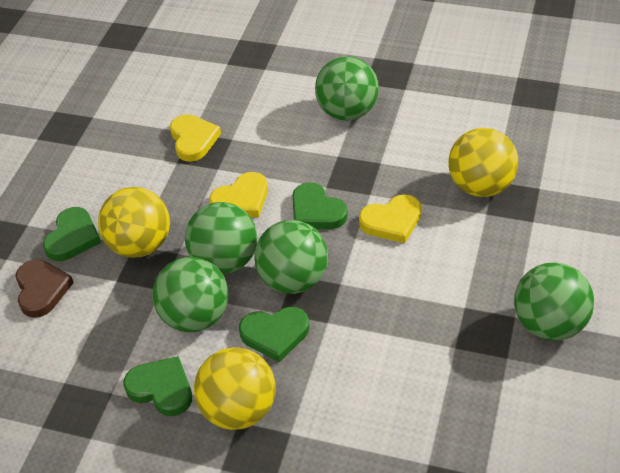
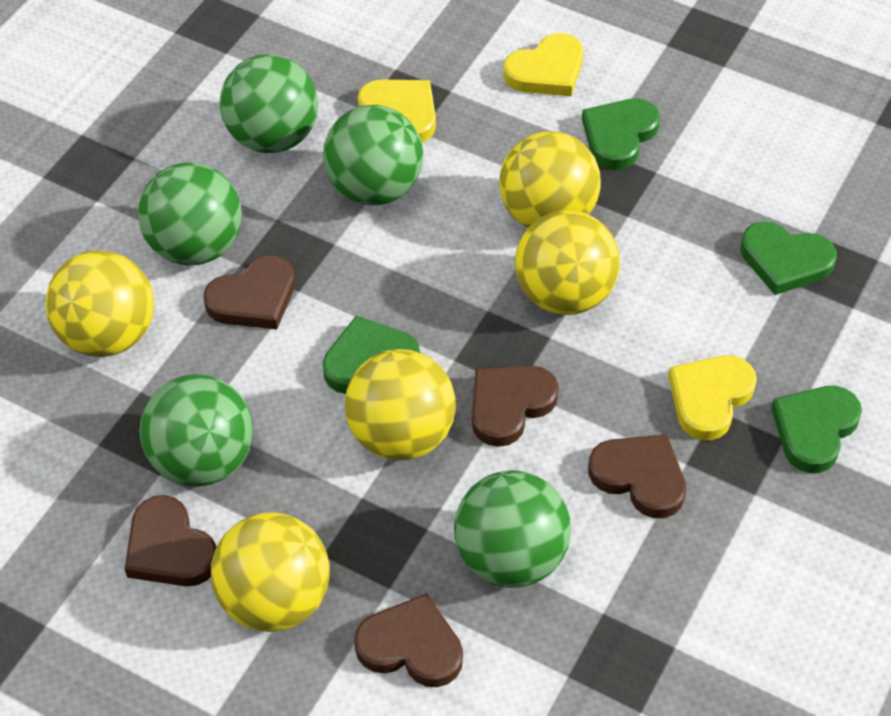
brown heart: [15,259,74,318] = 1 -> [125,495,217,586] [204,255,295,329] [354,593,463,687] [472,366,559,447] [588,434,686,518] = 5
yellow ball: [98,187,170,258] [194,347,276,430] [449,128,518,197] = 3 -> [45,250,154,357] [211,512,330,632] [345,349,456,460] [499,131,601,228] [515,210,620,315] = 5

